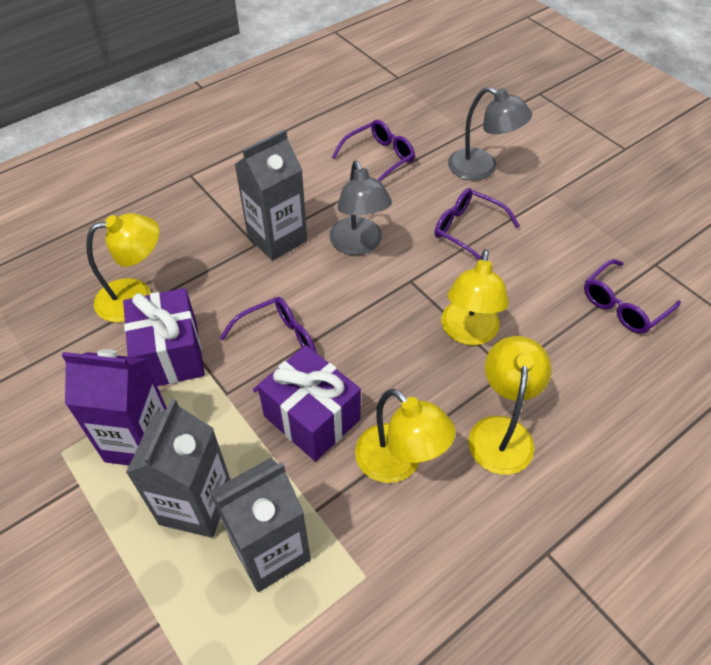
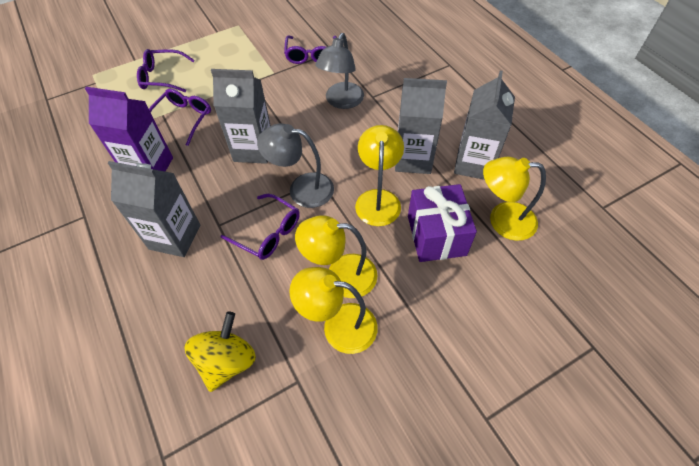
grey carton: [126,399,230,538] [210,458,311,592] [234,129,307,261] = 3 -> [108,161,200,257] [211,69,271,164] [395,78,447,174] [454,71,515,180] = 4
purple gift: [123,288,205,386] [258,345,361,462] = 2 -> [408,184,477,262] = 1
yellow spinning top: none = 0 -> [185,312,256,392] = 1

